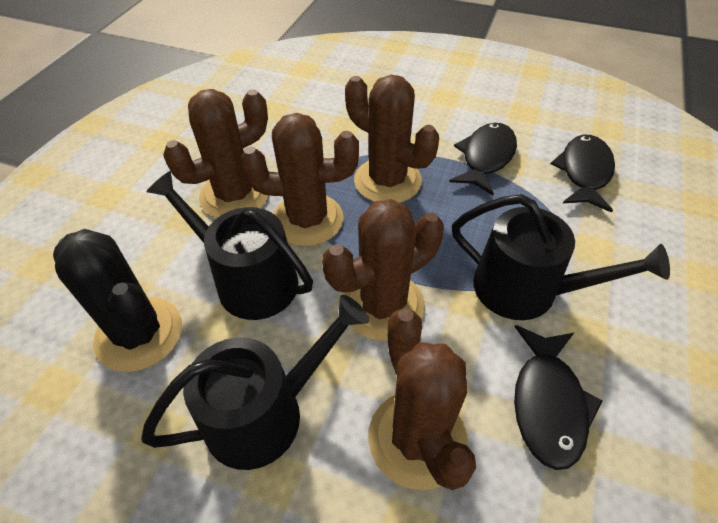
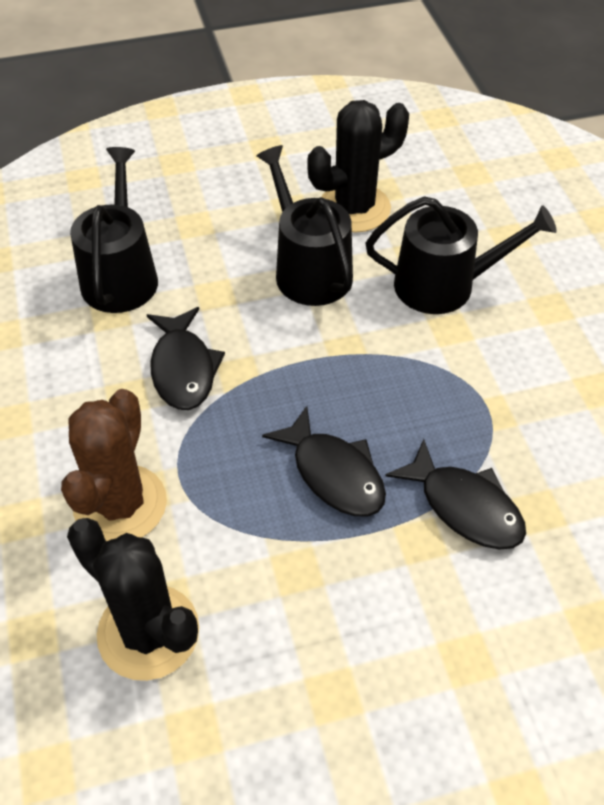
black cactus: [53,229,182,372] = 1 -> [67,518,199,681] [307,100,409,233] = 2
brown cactus: [163,89,268,218] [240,113,359,247] [322,199,444,341] [345,75,439,203] [368,308,476,490] = 5 -> [61,389,167,541] = 1

